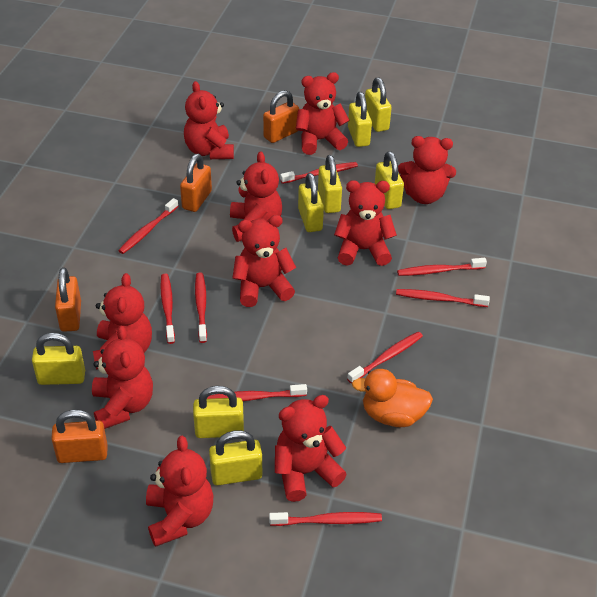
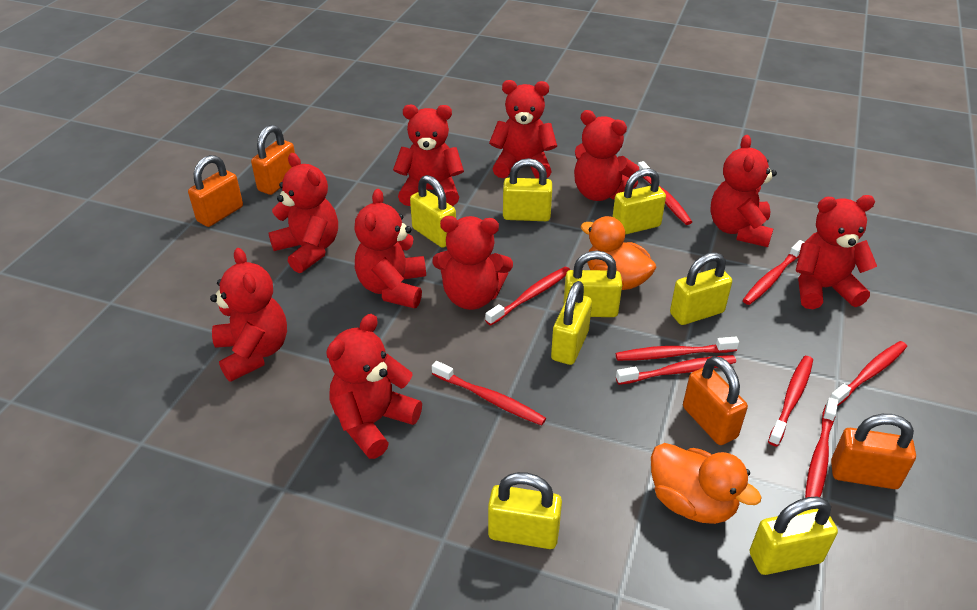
orange duck: [352,369,433,427] = 1 -> [580,216,656,290] [651,443,762,524] = 2

